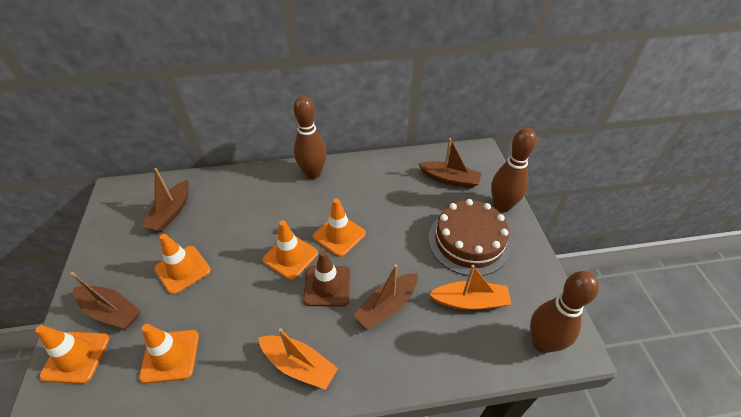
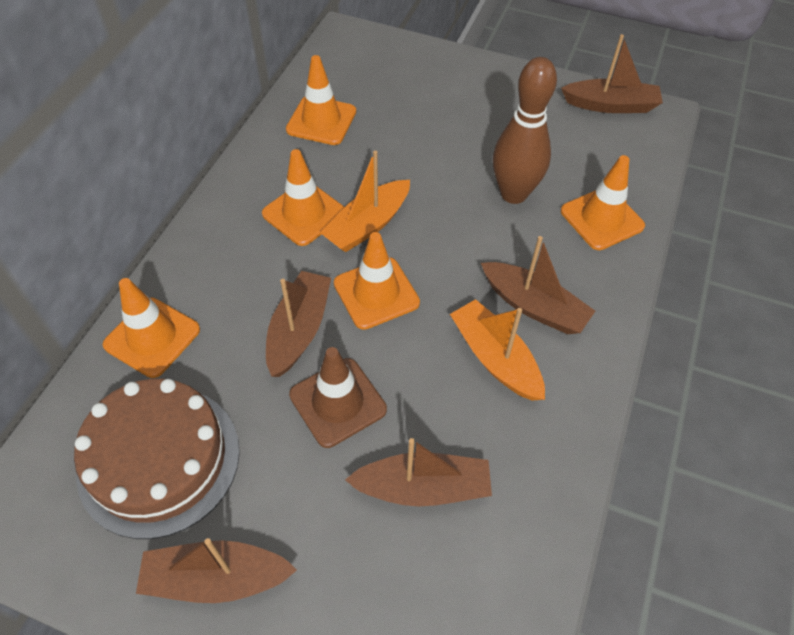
brown boat: [70,272,141,329] [141,168,189,232] [353,264,418,330] [418,138,482,188] = 4 -> [136,538,297,603] [266,271,331,377] [345,438,492,507] [481,236,595,334] [561,34,663,113] = 5
brown bowling pin: [294,96,326,179] [491,128,537,213] [530,271,599,353] = 3 -> [493,57,557,204] = 1

